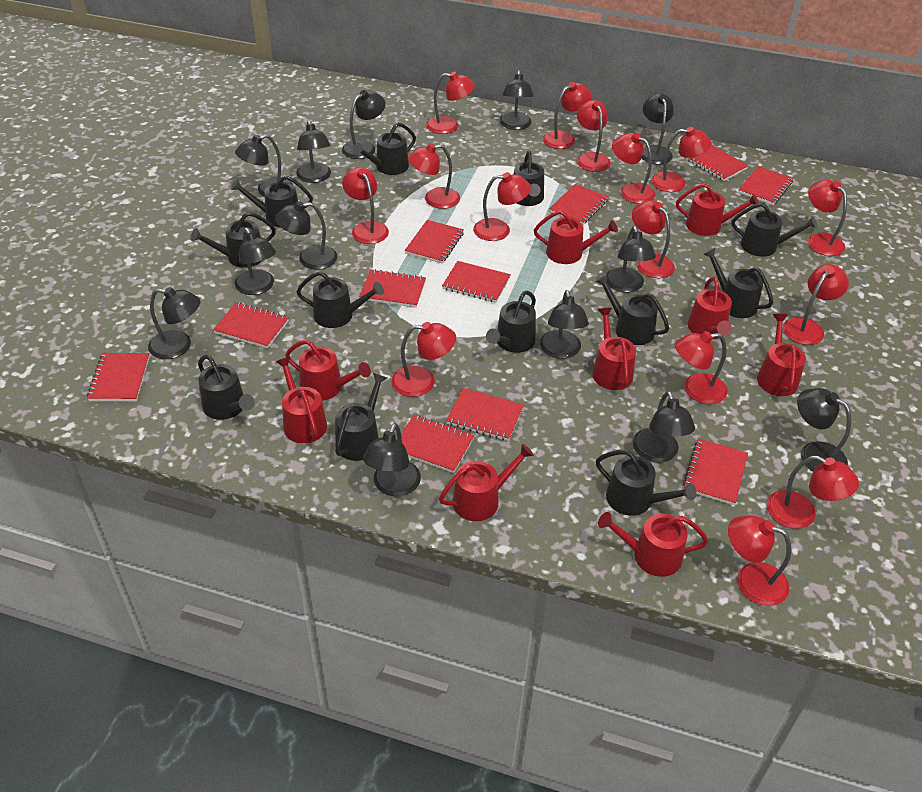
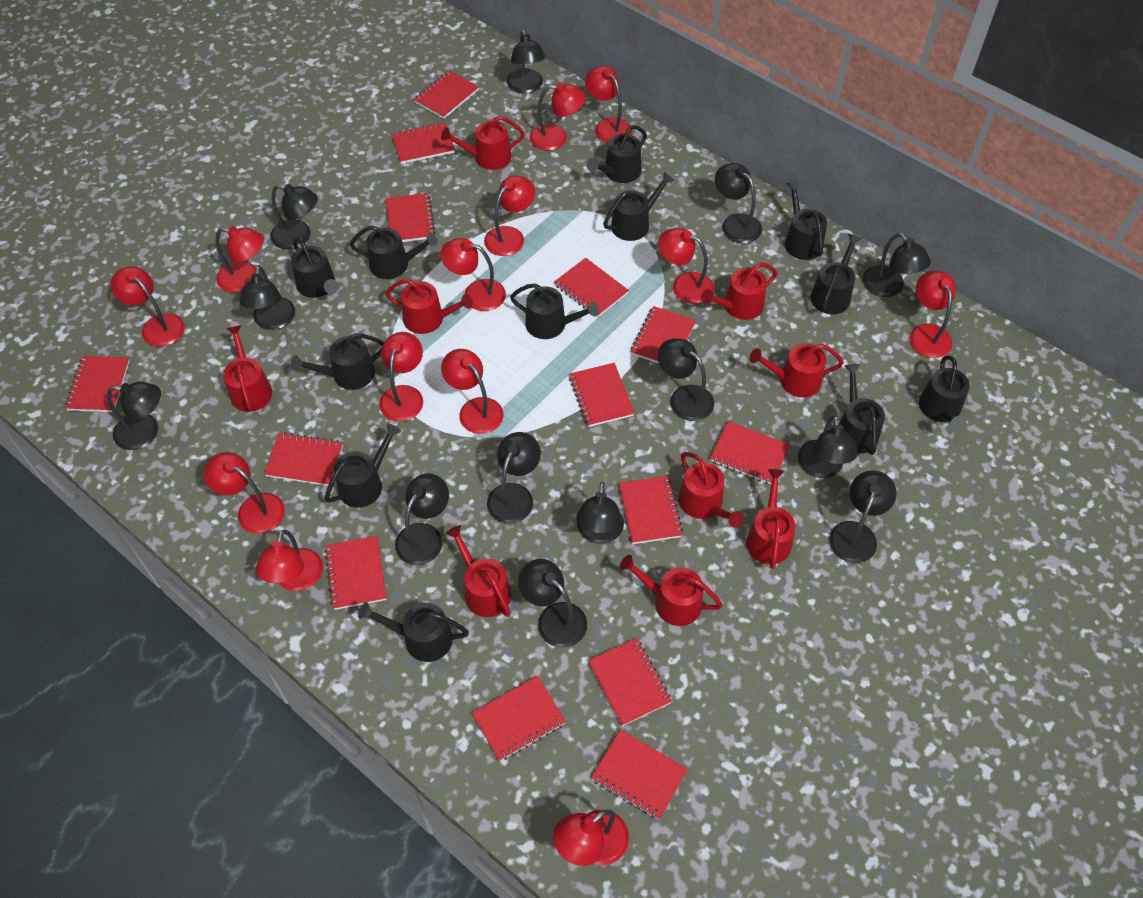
red lamp: [342,167,389,244] [392,322,456,397] [408,143,460,209] [426,72,475,134] [473,172,531,241] [543,82,592,149] [577,100,611,172] [612,133,655,204] [632,200,675,278] [651,127,712,192] [675,331,728,404] [728,515,791,606] [767,456,859,529] [783,264,849,345] [808,180,847,256] = 15 -> [110,266,185,347] [204,452,285,534] [215,226,264,293] [256,530,323,591] [379,332,423,421] [440,238,506,311] [441,349,503,434] [484,175,535,256] [530,82,586,151] [553,810,629,866] [585,66,632,143] [658,228,714,304] [910,270,956,358] = 13
red notebook: [87,353,150,401] [213,302,289,348] [359,269,426,308] [401,415,474,473] [405,220,464,263] [442,261,511,303] [446,388,524,441] [549,184,609,225] [683,439,748,505] [686,145,749,181] [738,166,793,205] = 11 -> [65,356,130,412] [264,432,343,486] [325,536,387,610] [386,193,436,242] [391,122,455,164] [414,71,479,119] [472,676,566,761] [554,258,629,318] [569,363,634,427] [588,638,672,726] [591,729,688,820] [619,476,683,544] [631,306,696,363] [710,421,790,485] = 14

